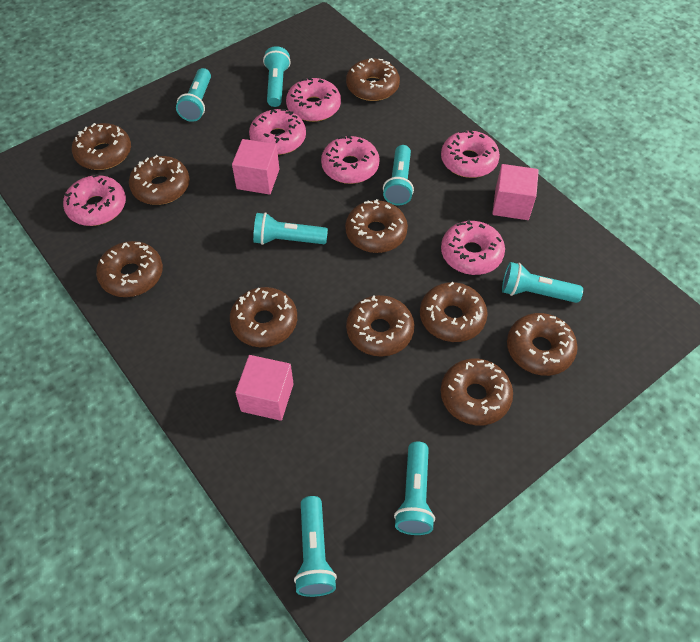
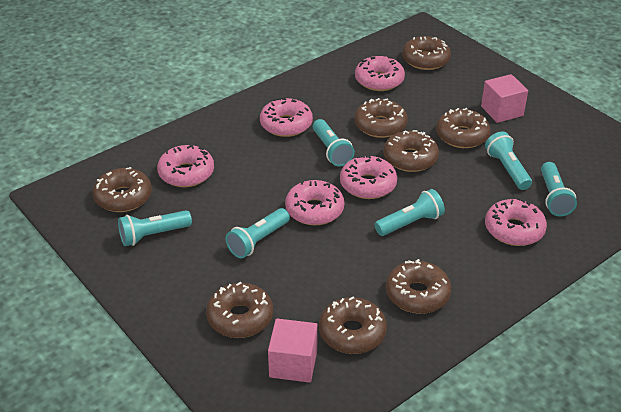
brown donut: [72,123,131,170] [96,241,163,297] [129,155,190,205] [230,287,297,347] [345,199,408,253] [346,58,400,101] [346,295,414,357] [420,282,488,342] [441,358,513,426] [507,313,578,376] = 10 -> [93,167,152,212] [206,282,273,338] [319,296,387,354] [354,98,408,138] [383,130,439,172] [386,259,451,314] [402,36,451,70] [436,108,490,148] = 8
pink cube: [232,139,280,195] [235,355,294,421] [492,164,539,220] = 3 -> [268,319,318,383] [481,74,528,123] = 2
turquoise flashlight: [176,68,211,122] [253,212,328,245] [263,46,291,107] [294,496,337,597] [383,145,414,205] [394,441,435,535] [502,262,583,303] = 7 -> [118,210,192,246] [225,208,290,258] [313,119,355,167] [375,189,445,236] [485,131,532,190] [541,162,577,216] = 6

